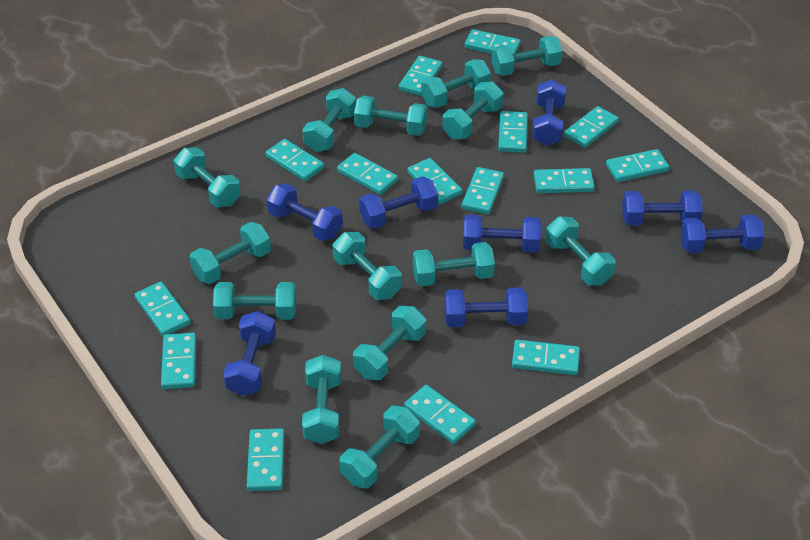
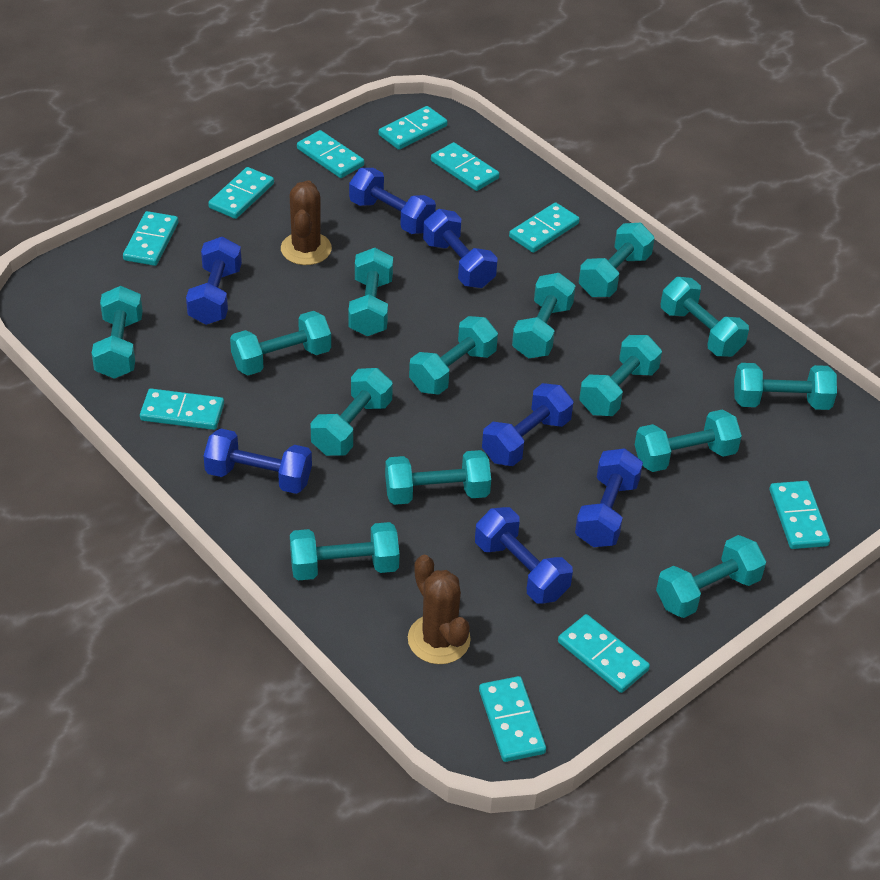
blue dumbbell: [223,311,276,396] [267,183,343,241] [359,176,438,229] [445,287,528,327] [463,215,541,253] [532,80,566,146] [622,191,703,225] [680,214,765,253] = 8 -> [186,237,242,325] [204,428,312,494] [349,168,436,234] [423,209,498,288] [475,507,573,604] [482,383,573,466] [575,448,643,547] = 7
brown cactus: none = 0 -> [281,180,332,265] [408,555,471,664] = 2
turquoise domino: [134,281,191,336] [161,333,196,389] [247,428,285,491] [266,139,324,181] [337,153,398,195] [398,56,442,96] [404,385,476,444] [407,158,463,204] [462,167,504,214] [464,29,521,54] [498,111,528,153] [512,340,580,375] [534,168,595,193] [564,106,619,148] [606,149,669,182] = 15 -> [123,211,178,266] [140,388,224,430] [208,167,274,219] [297,130,364,178] [379,106,448,150] [431,142,500,191] [479,676,546,762] [509,202,580,253] [558,614,650,693] [769,481,830,549] = 10

